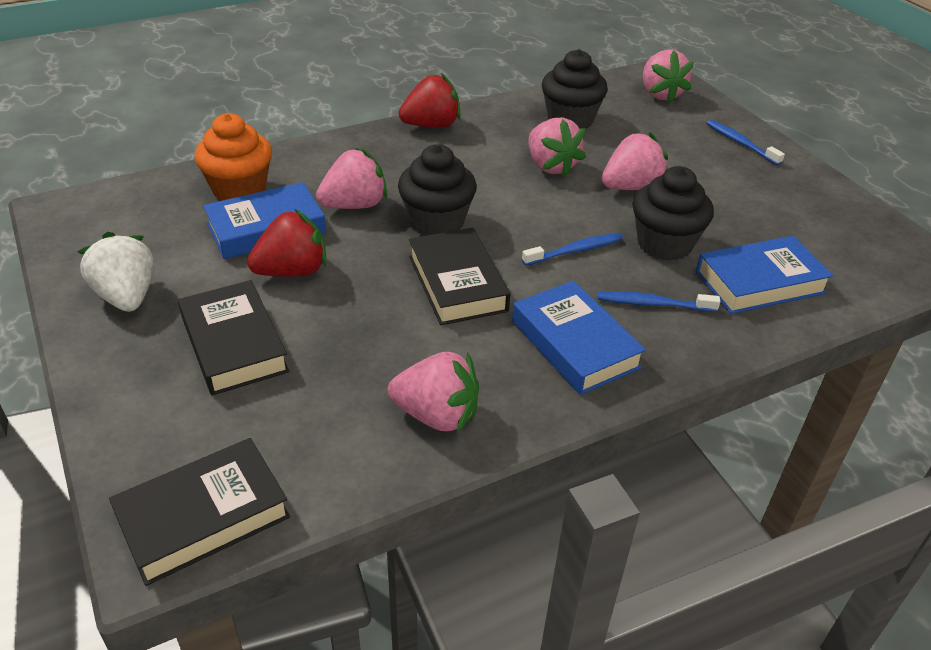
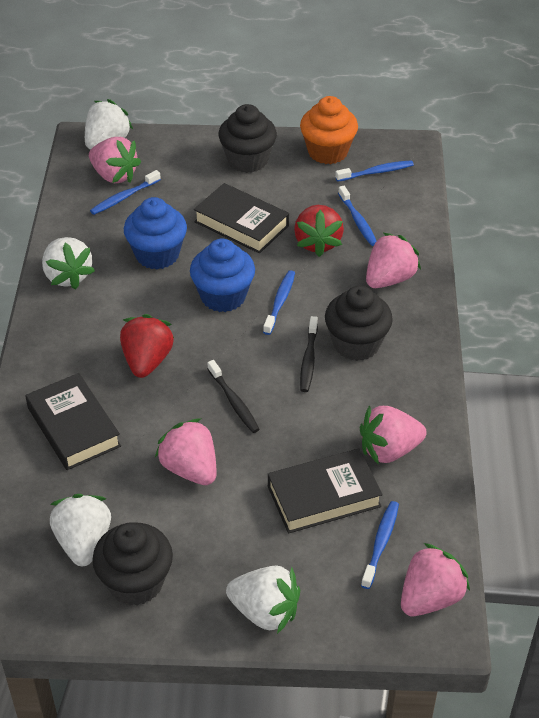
black toothbrush: none = 0 -> [208,360,260,433] [300,316,318,392] = 2
blue book: [203,182,326,259] [512,281,646,395] [696,236,833,314] = 3 -> none = 0
blue cupcake: none = 0 -> [124,197,187,269] [190,238,255,312] = 2
blue toothbrush: [522,233,623,266] [598,291,721,312] [707,120,785,165] = 3 -> [90,170,161,215] [263,270,295,335] [335,160,414,182] [338,186,377,246] [361,501,399,589] = 5
white strawberry: [77,232,154,312] = 1 -> [42,237,95,289] [50,494,111,566] [85,99,133,150] [226,565,300,634] = 4

